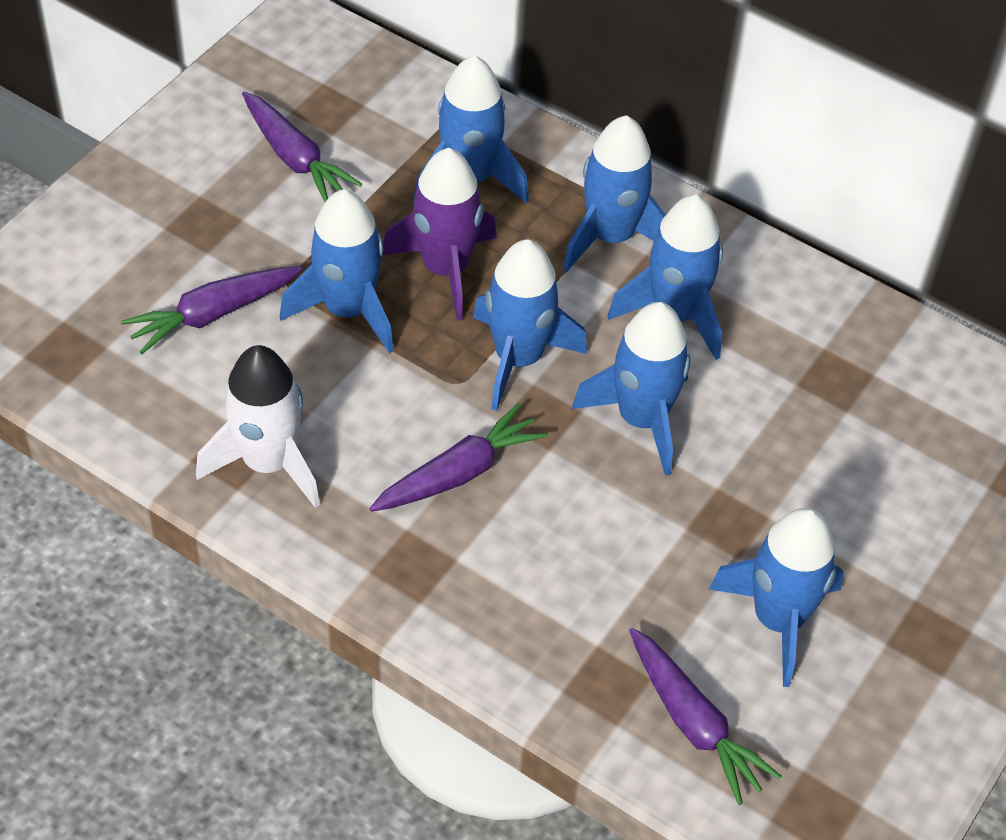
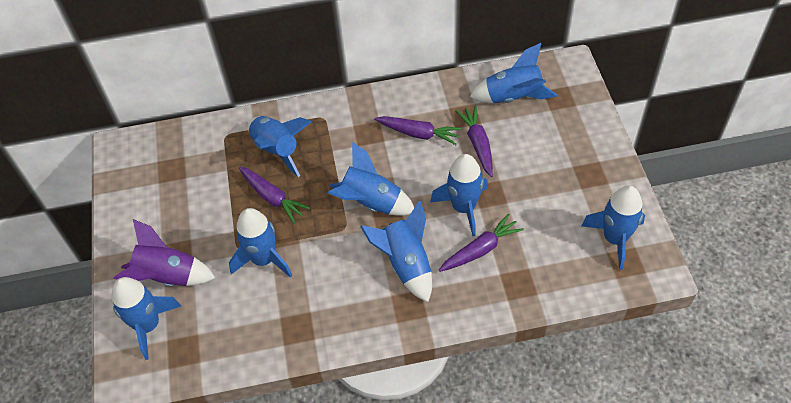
blue rocket: [280,189,394,353] [413,55,529,203] [473,239,587,411] [563,115,666,272] [572,302,691,476] [607,195,723,360] [709,508,844,687] = 7 -> [112,277,181,360] [229,208,293,278] [248,116,311,177] [328,142,415,216] [360,201,432,302] [430,154,488,236] [470,43,557,103] [581,186,645,270] = 8
white rocket: [196,345,320,508] = 1 -> none = 0

